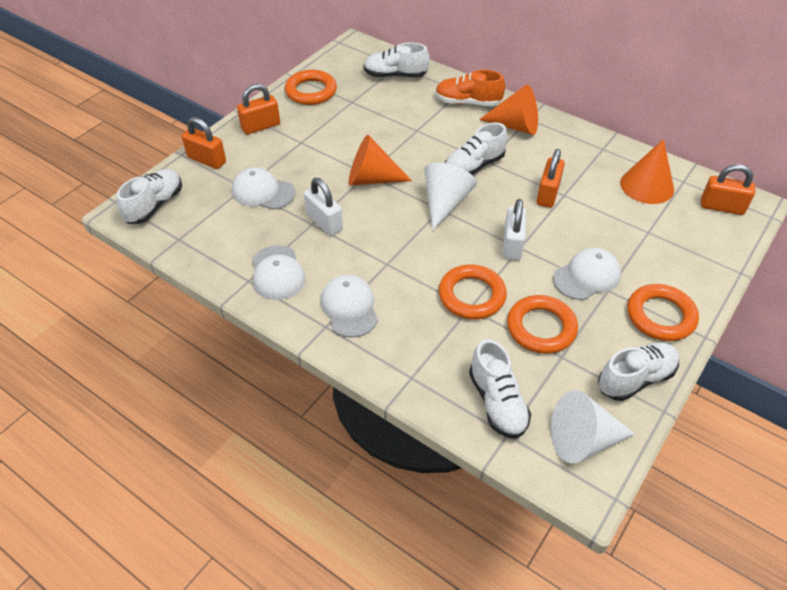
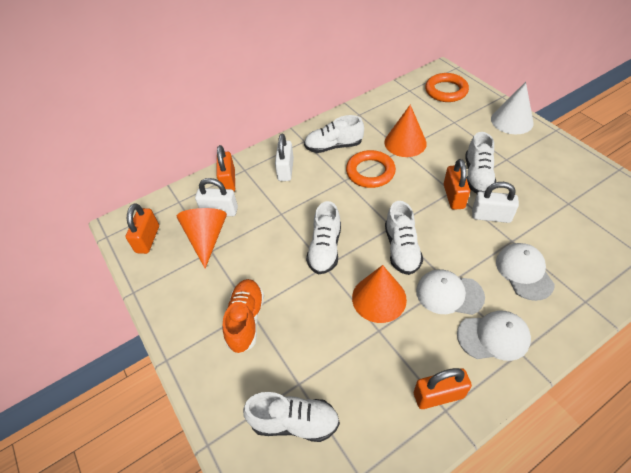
orange ring: [285,70,337,105] [439,265,507,319] [507,295,578,354] [627,284,699,341] = 4 -> [346,150,396,188] [425,73,469,102] = 2
white cap: [232,167,295,210] [252,245,306,300] [321,275,378,338] [553,248,621,300] = 4 -> [416,269,485,315] [457,311,531,361] [496,243,555,301] = 3
white cone: [424,163,477,231] [551,390,635,463] = 2 -> [491,82,534,134] = 1
white padlock: [304,178,343,236] [503,199,526,260] = 2 -> [195,178,238,216] [275,134,294,181] [472,182,519,223] = 3

